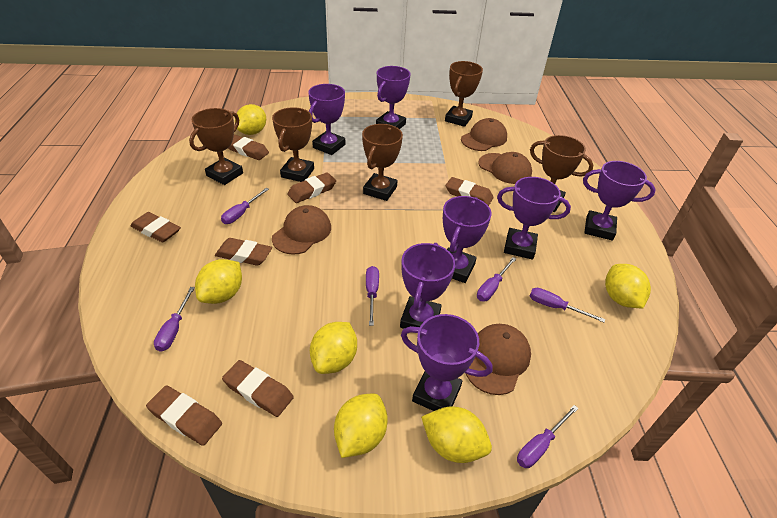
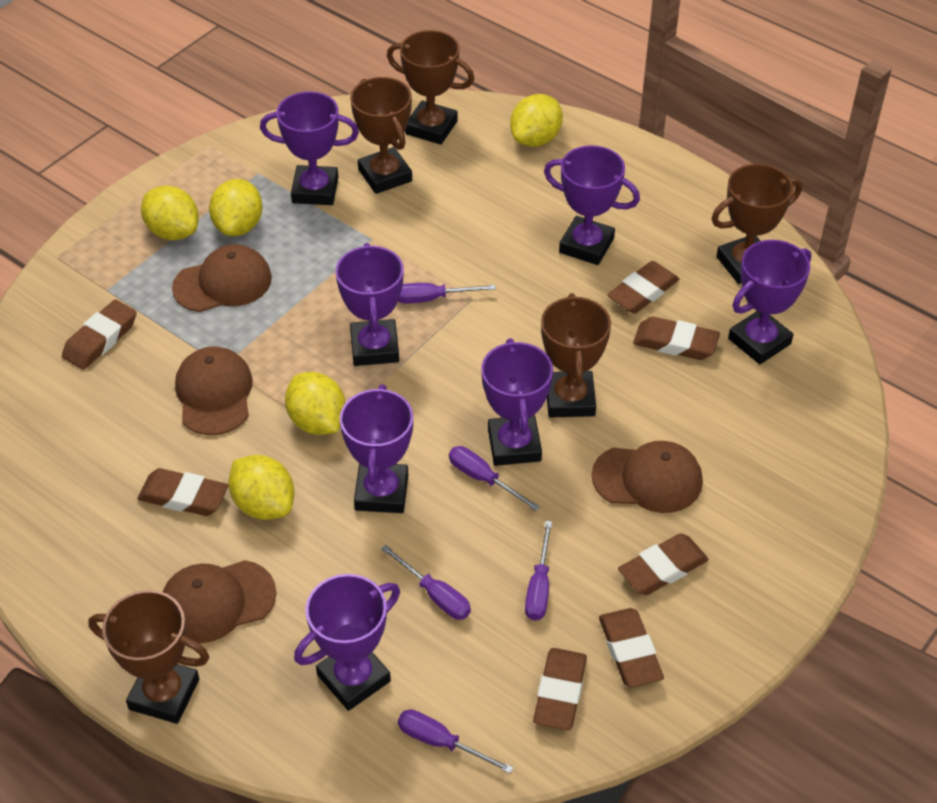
purple screwdriver: [154,287,195,352] [221,188,269,224] [366,266,379,326] [477,257,516,301] [517,405,579,468] [530,288,605,322] = 6 -> [381,545,471,620] [398,283,496,304] [398,709,514,774] [449,446,540,511] [525,521,552,621] = 5
yellow lemon: [195,259,242,304] [235,104,266,135] [310,322,357,374] [334,394,388,458] [421,407,492,463] [605,264,651,308] = 6 -> [141,185,199,240] [209,179,262,236] [228,455,294,520] [285,372,345,435] [510,94,563,147] = 5

